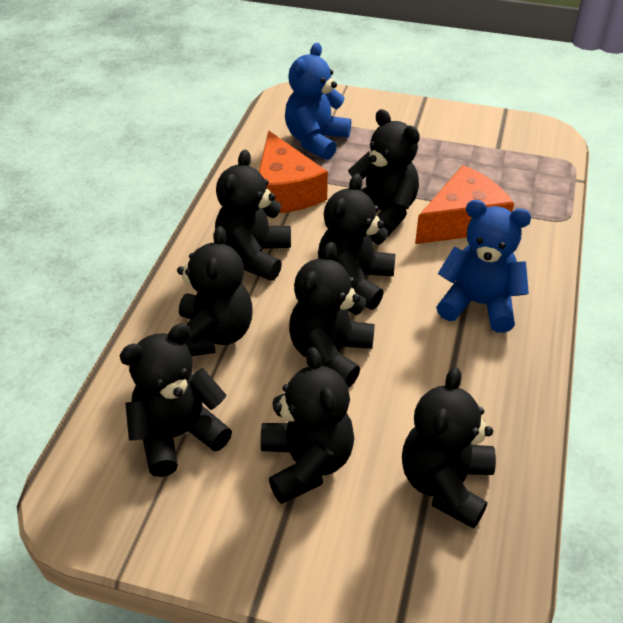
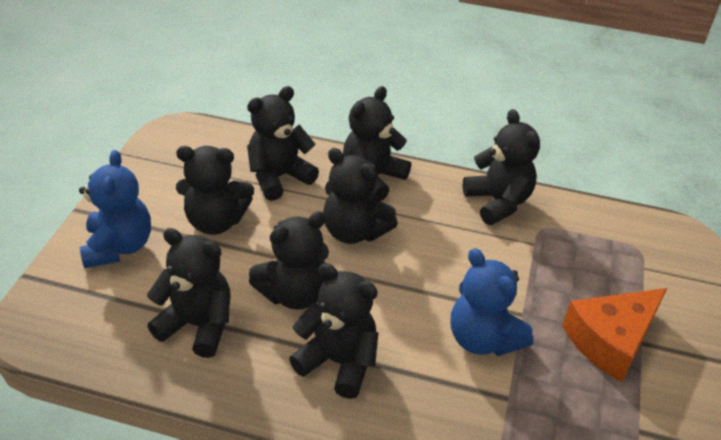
orange cheese: [259,131,328,213] [415,165,514,244] = 2 -> [562,288,667,382] = 1

